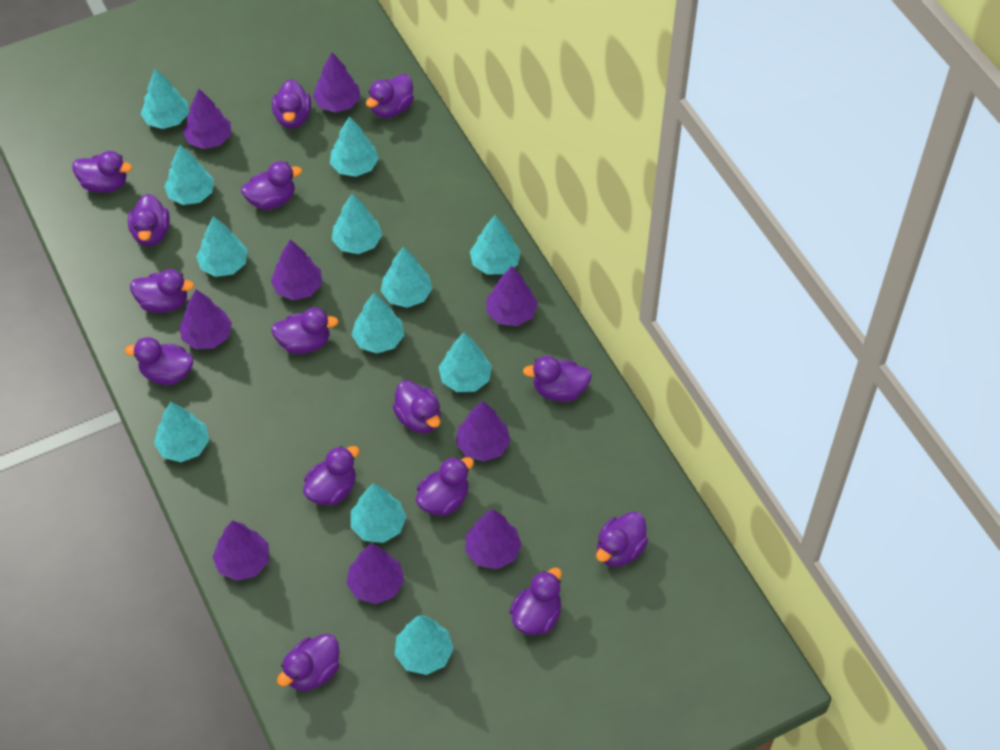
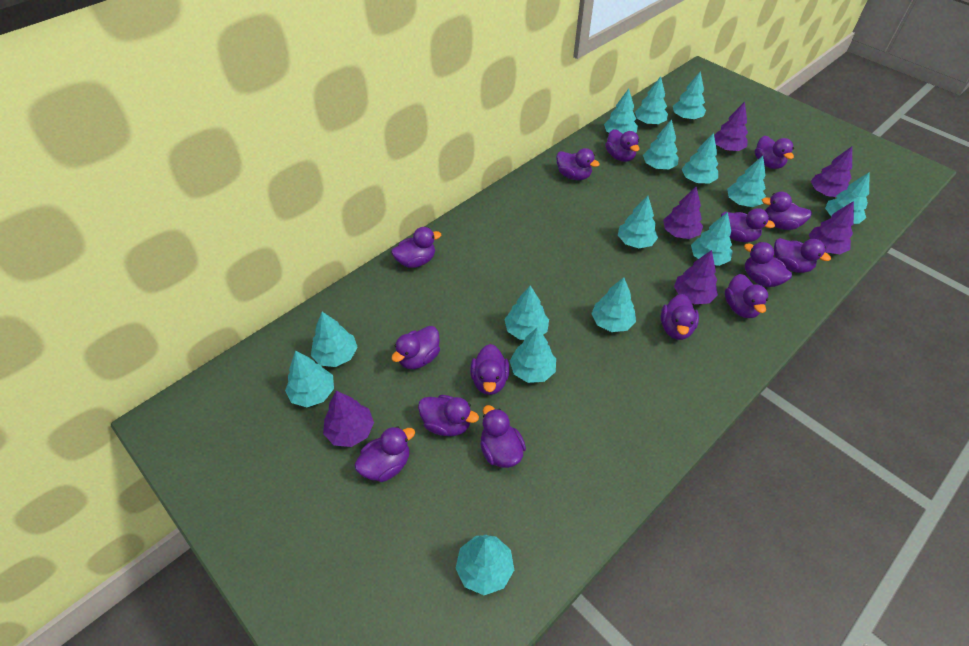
purple tree: [179,289,232,349] [183,88,231,149] [212,520,269,581] [271,239,322,300] [313,52,360,112] [347,544,404,604] [456,401,511,462] [465,509,522,569] [486,266,538,326] = 9 -> [323,391,374,447] [663,187,703,239] [674,250,718,304] [714,102,748,151] [809,201,854,254] [811,147,852,197] = 6
turquoise tree: [141,69,189,129] [154,402,209,462] [164,145,214,205] [196,216,247,277] [330,116,379,177] [332,194,382,254] [351,483,406,543] [352,293,404,353] [381,247,432,308] [395,615,454,675] [438,332,492,392] [470,215,521,274] = 12 -> [285,351,334,407] [311,312,357,367] [455,535,514,595] [504,285,549,340] [510,327,556,383] [591,277,636,332] [604,89,638,134] [618,196,658,248] [635,76,668,125] [643,119,679,169] [673,71,706,120] [682,133,718,183] [691,212,733,266] [727,156,766,207] [825,172,869,224] = 15

